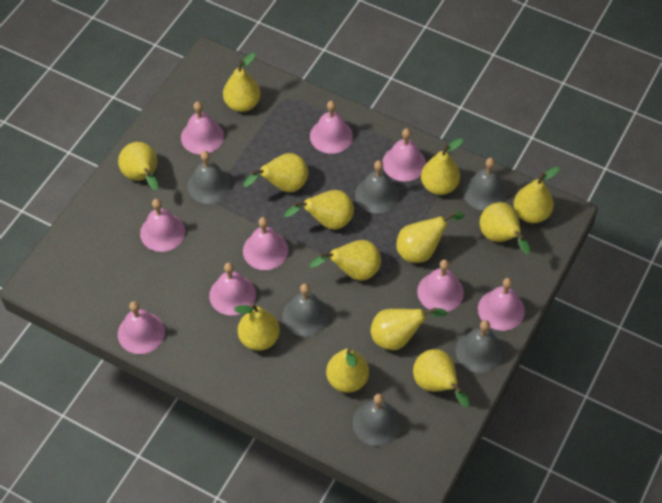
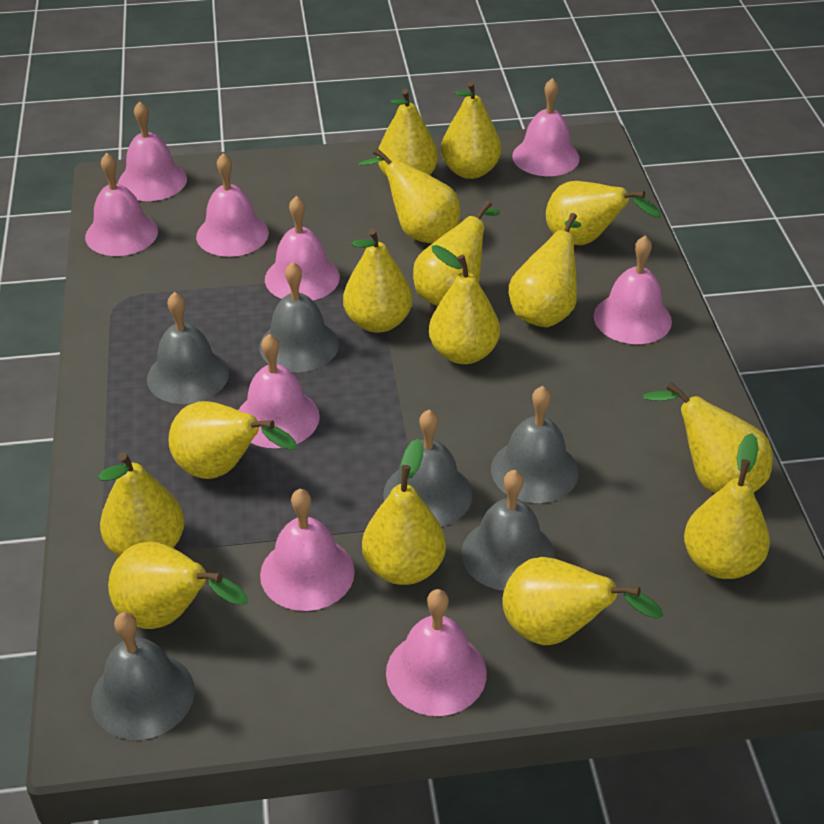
yellow pear: [118,142,159,190] [223,52,261,112] [234,303,280,351] [243,153,308,192] [284,190,354,230] [310,240,381,281] [326,348,369,393] [371,308,447,350] [396,211,464,263] [413,349,470,408] [421,138,463,195] [480,202,530,255] [513,167,560,223] = 13 -> [98,452,185,556] [108,542,248,629] [168,401,297,479] [343,228,412,333] [359,148,460,243] [362,439,446,585] [377,89,438,178] [413,201,500,307] [429,245,500,364] [441,81,501,179] [503,557,663,645] [509,213,581,327] [546,181,661,245] [643,382,773,493] [684,433,770,579] = 15

